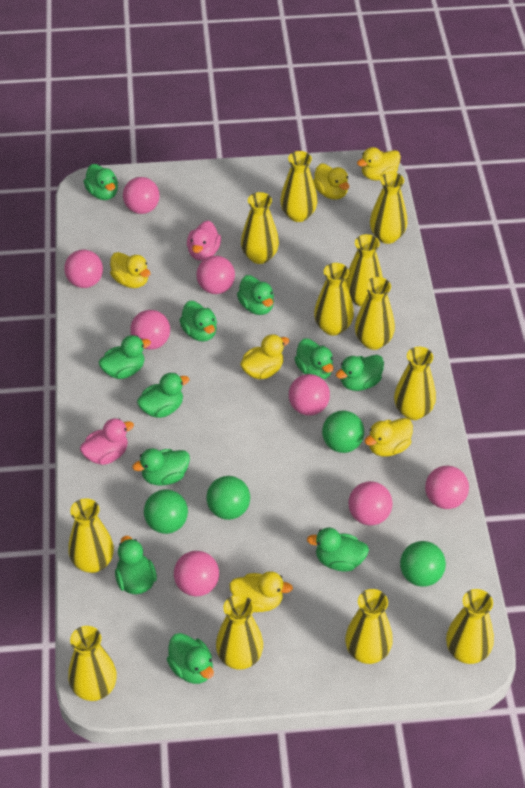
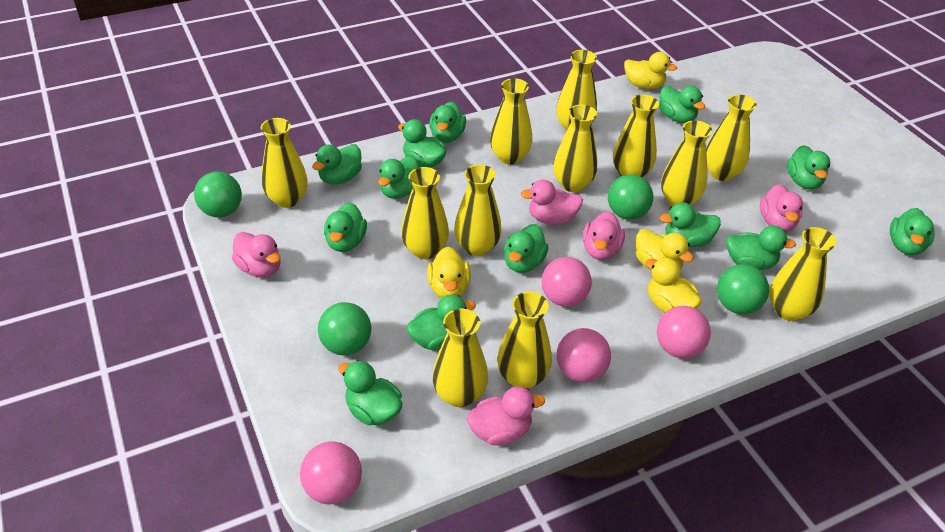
green duck: [84,164,118,200] [99,335,151,379] [115,536,157,594] [132,448,190,486] [137,373,189,418] [167,633,214,684] [179,301,217,342] [237,275,274,315] [294,338,334,380] [307,528,369,572] [336,355,384,391] = 11 -> [312,144,362,185] [324,202,367,252] [338,360,402,425] [378,156,419,199] [398,119,446,168] [407,295,476,350] [429,102,466,143] [504,224,549,273] [659,86,705,123] [660,202,721,247] [726,226,796,270] [787,145,830,189] [890,208,935,255] = 13
pink ball: [64,250,103,288] [123,177,160,214] [130,310,170,350] [174,551,219,596] [196,256,235,294] [289,374,330,416] [348,481,392,525] [425,466,469,509] = 8 -> [300,442,362,504] [542,257,592,307] [557,328,611,383] [657,306,711,358] = 4
pink duck: [80,418,134,465] [187,221,221,261] = 2 -> [232,232,281,277] [467,386,545,445] [521,179,583,225] [583,211,625,260] [760,184,803,231] = 5
yellow duck: [110,252,151,288] [229,571,293,612] [240,334,289,379] [313,164,349,200] [357,147,401,181] [364,418,413,457] = 6 -> [427,247,471,298] [624,52,677,89] [636,229,694,270] [646,258,702,313] = 4

